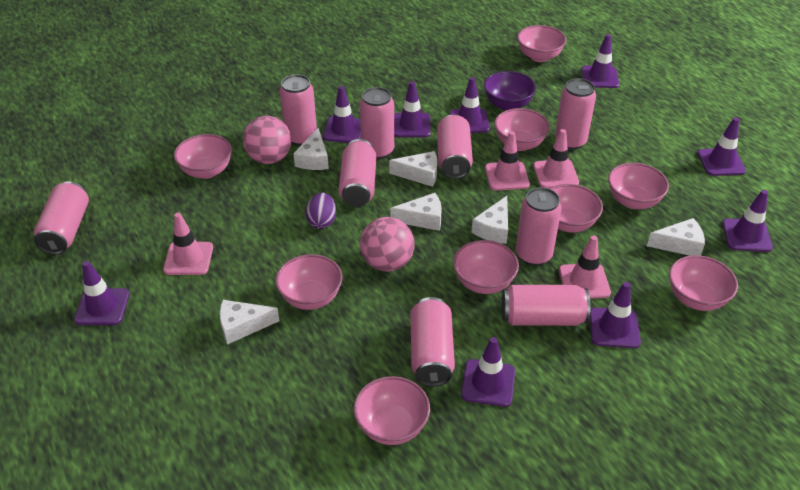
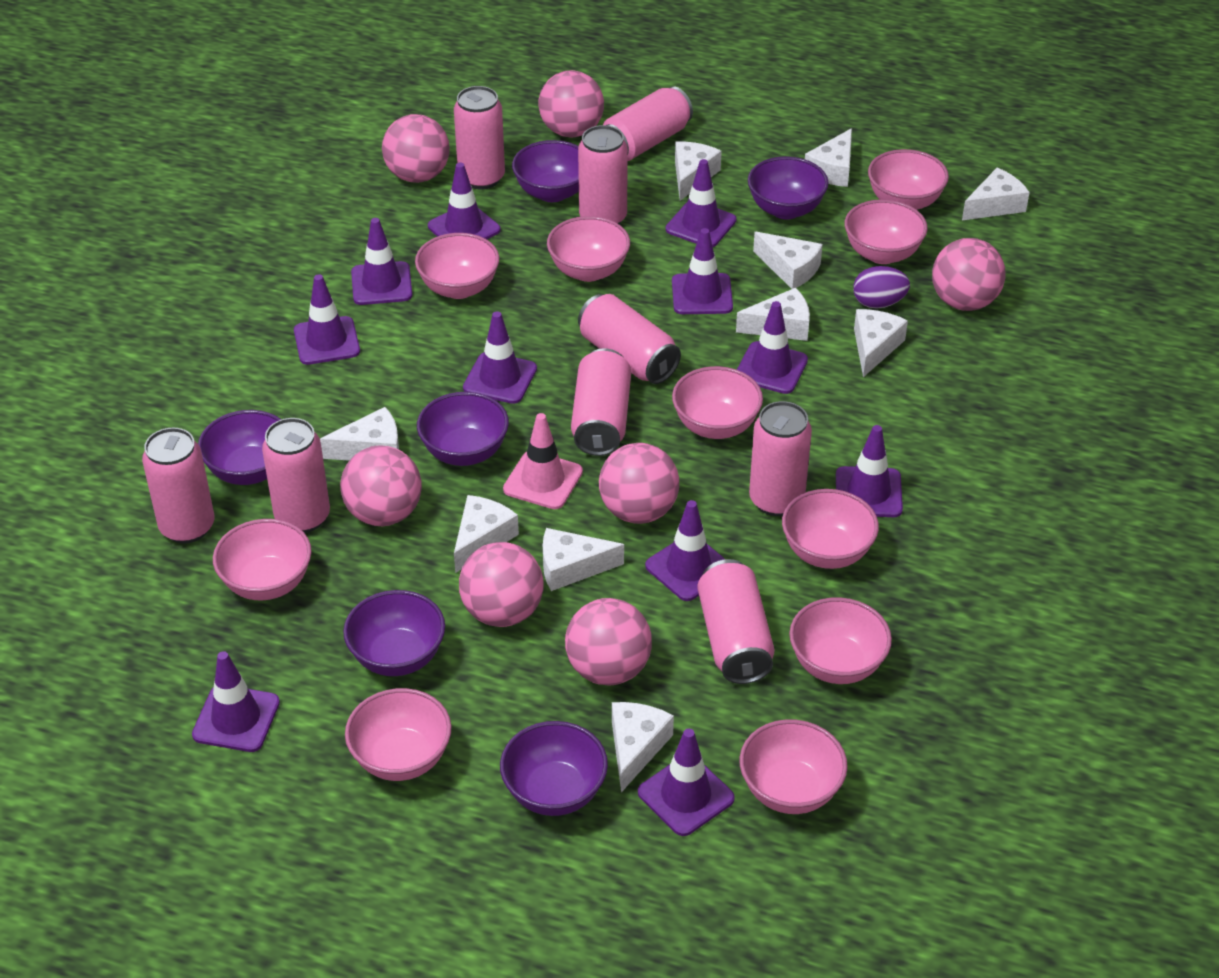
pink ball: [243,116,291,164] [360,217,415,272] = 2 -> [340,445,422,526] [382,114,450,183] [459,542,543,627] [539,70,604,137] [565,598,652,685] [599,443,679,524] [932,238,1006,311] = 7
pink bowl: [174,134,232,179] [275,254,342,310] [354,376,430,445] [453,240,519,294] [494,108,550,151] [517,25,566,62] [550,184,603,233] [608,163,669,209] [669,255,738,311] = 9 -> [213,519,312,600] [345,688,451,781] [415,233,499,299] [547,216,630,282] [672,366,763,439] [740,719,848,814] [782,489,879,569] [789,597,892,684] [844,199,928,264] [868,149,949,210] = 10
pink traffic cone: [163,213,213,275] [485,131,530,191] [533,129,579,188] [559,235,611,299] = 4 -> [503,413,583,509] = 1
purple bowl: [484,71,536,111] = 1 -> [198,410,281,485] [343,590,445,676] [417,392,509,466] [500,721,608,816] [512,140,579,202] [748,156,829,219] = 6
purple traffic cone: [74,261,130,325] [322,86,361,143] [394,81,431,137] [450,77,490,133] [461,337,515,407] [582,34,619,88] [590,282,641,348] [698,117,746,176] [722,190,773,252] = 9 -> [192,651,280,752] [294,274,360,365] [351,218,412,305] [428,162,501,239] [463,311,537,404] [638,729,735,836] [645,500,725,601] [666,159,737,247] [672,228,733,314] [737,301,808,394] [836,425,903,517] = 11
white cheese: [220,300,279,345] [293,128,329,170] [389,151,437,187] [390,193,441,231] [472,196,508,244] [647,218,705,256] = 6 -> [320,407,399,460] [454,495,519,573] [543,528,624,591] [612,702,674,792] [675,141,722,201] [736,288,810,341] [753,232,823,289] [805,128,852,187] [854,309,908,377] [962,168,1030,220] = 10

